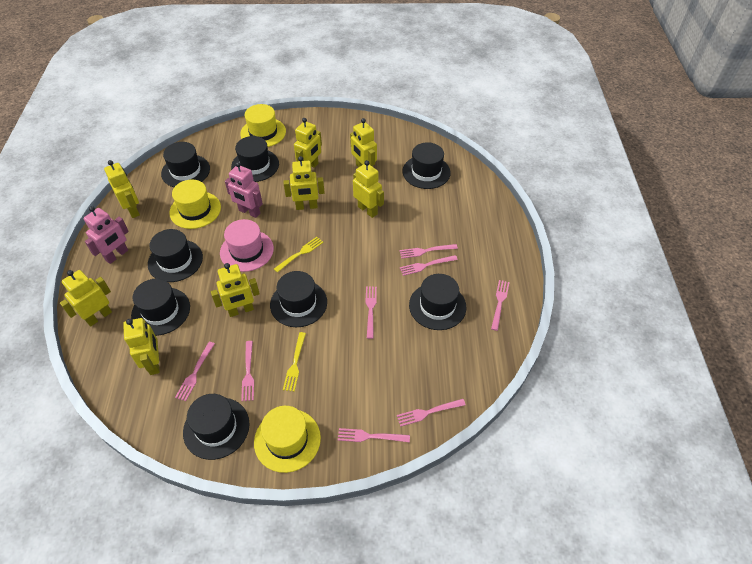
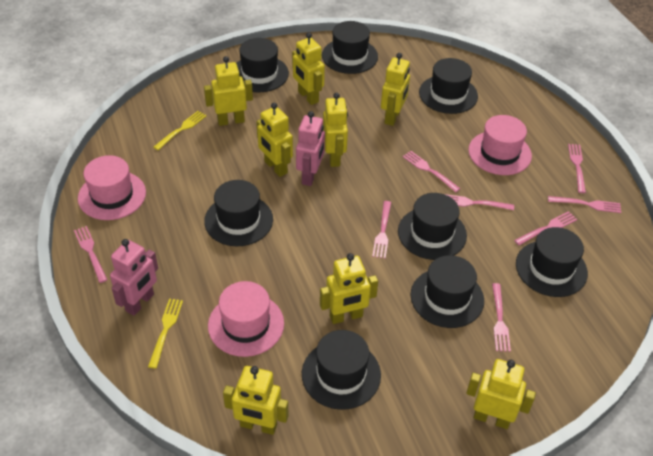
pink hat: [220,219,274,272] = 1 -> [78,155,146,220] [208,281,284,357] [468,115,532,175] = 3
yellow hat: [169,179,221,229] [240,104,286,147] [254,406,321,473] = 3 -> none = 0

